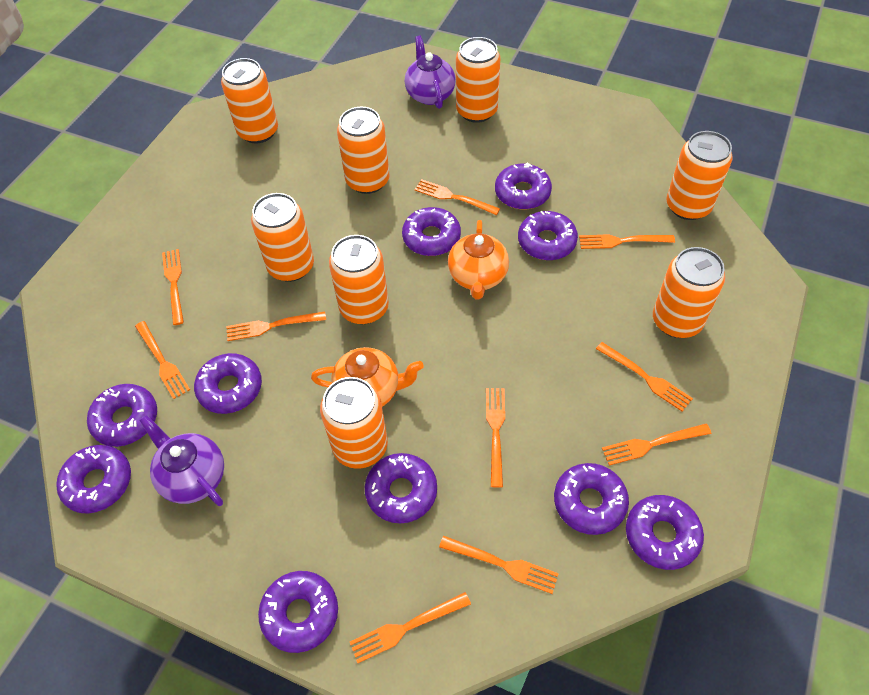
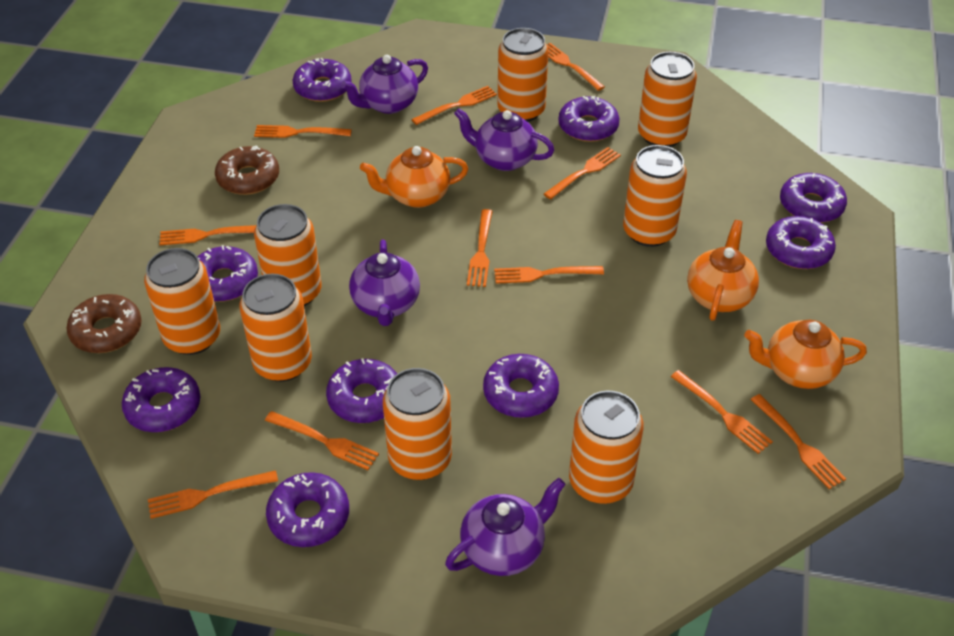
brown donut: none = 0 -> [66,294,142,353] [215,145,279,195] = 2
orange fork: [135,321,190,399] [162,249,184,325] [226,312,326,341] [350,592,471,663] [414,179,500,215] [439,536,559,594] [486,388,505,488] [579,234,675,249] [596,342,693,412] [602,424,711,466] = 10 -> [148,470,278,519] [159,225,256,245] [254,125,352,138] [265,411,379,470] [411,86,497,125] [467,209,493,287] [494,266,604,284] [544,147,621,199] [546,43,605,91] [671,370,773,454] [750,394,846,489] = 11
orange teapot: [311,347,424,407] [448,220,509,299] = 2 -> [360,146,468,208] [687,220,759,321] [744,320,867,389] = 3
purple donut: [56,445,131,513] [87,384,157,447] [194,353,262,414] [258,571,338,653] [365,453,437,523] [402,207,461,256] [495,162,552,209] [518,211,578,260] [554,463,629,535] [626,495,704,570] = 10 -> [122,367,200,432] [197,245,258,302] [266,472,349,547] [293,58,352,102] [326,358,397,423] [483,354,559,418] [558,96,619,142] [766,216,836,269] [780,173,847,223] = 9
purple teapot: [139,415,224,506] [405,36,456,109] = 2 -> [341,55,428,114] [349,240,420,326] [445,478,566,576] [454,108,554,171] = 4

